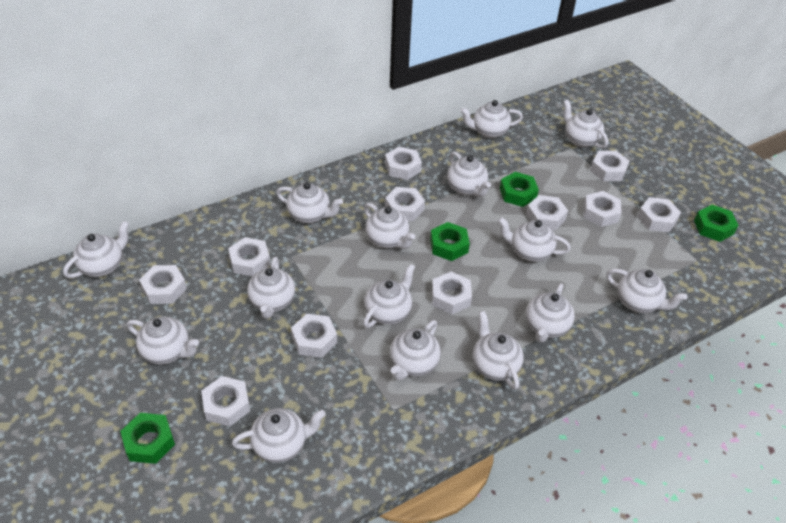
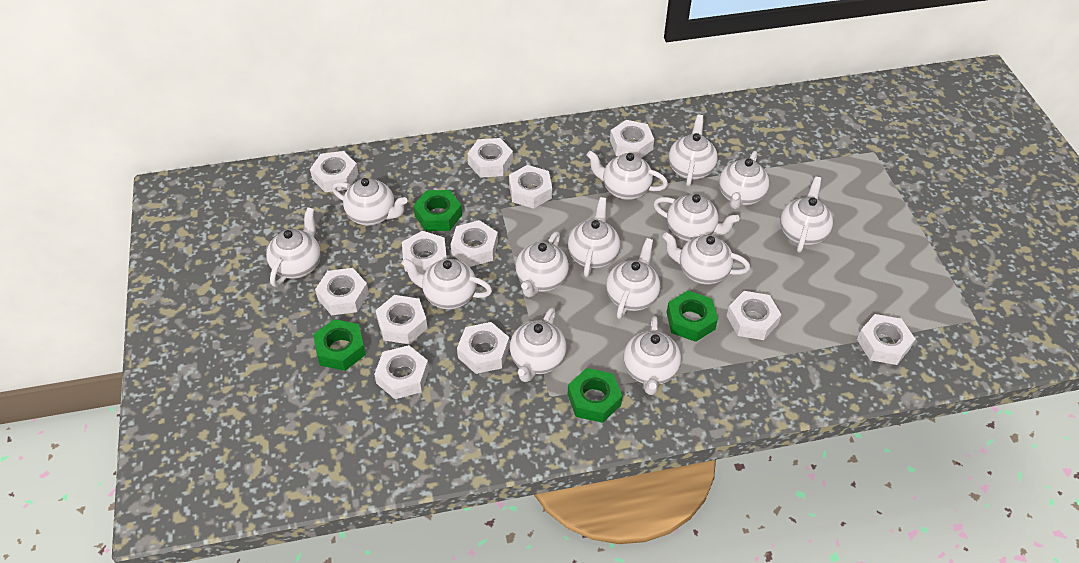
white nut: [139,265,187,304] [201,376,250,426] [228,237,270,277] [291,314,337,358] [385,147,422,180] [385,187,425,221] [432,272,472,314] [526,195,568,230] [583,191,622,227] [590,151,629,181] [637,197,681,232] = 11 -> [310,151,359,192] [315,268,369,315] [374,345,429,399] [375,295,428,344] [402,231,447,274] [451,220,498,267] [457,322,510,374] [467,138,513,178] [509,165,552,209] [610,120,654,158] [727,291,781,340] [857,314,915,365] = 12
white teapot: [63,221,129,278] [127,317,199,364] [232,408,326,463] [247,257,295,319] [276,182,343,223] [363,264,415,328] [364,203,415,249] [390,320,441,381] [447,151,491,197] [460,100,523,138] [473,311,524,390] [498,217,571,262] [526,283,575,343] [563,99,608,149] [606,269,687,313] = 15 -> [266,207,321,287] [332,178,407,226] [401,258,492,310] [510,308,567,382] [515,231,569,297] [568,197,620,277] [587,150,668,200] [606,238,660,319] [623,316,681,395] [653,194,739,241] [662,232,750,284] [669,115,718,186] [719,151,769,209] [780,176,833,253] = 14

